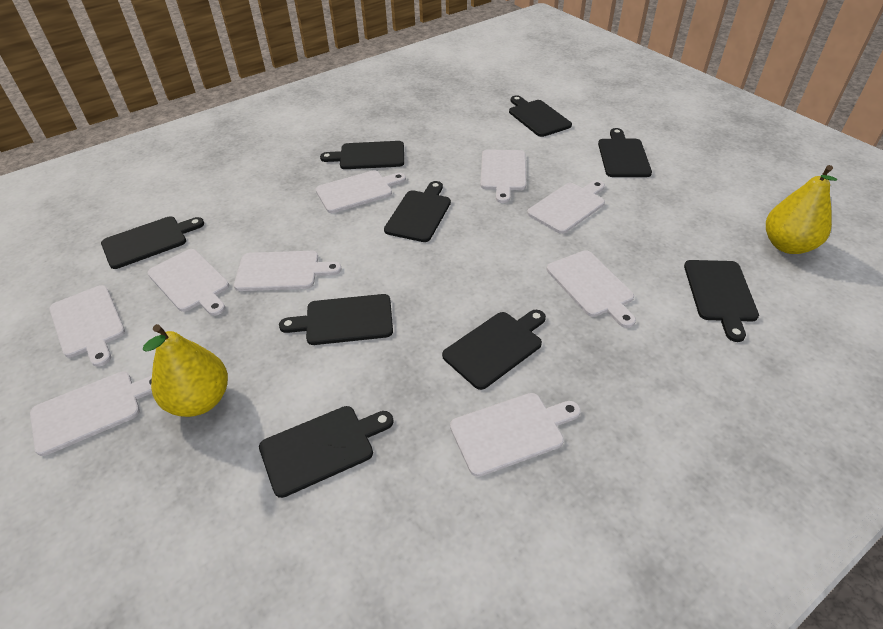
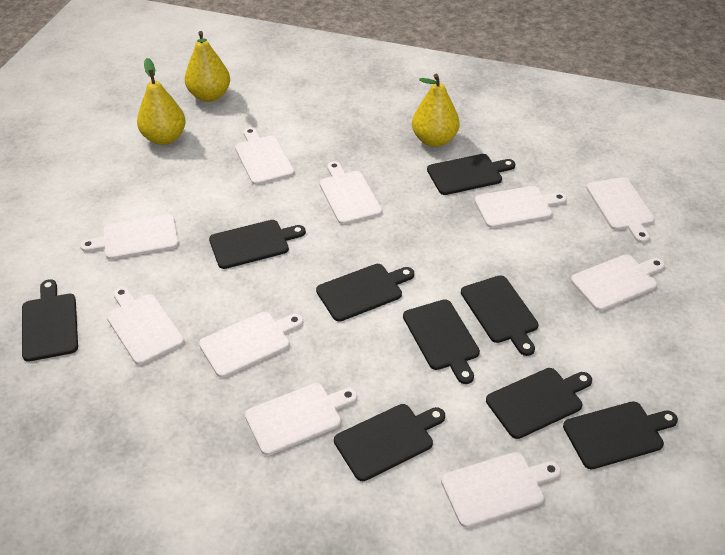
white cutting board: [30,371,152,456] [49,285,125,367] [148,249,229,316] [234,251,342,291] [316,170,406,213] [450,393,581,477] [480,149,526,203] [527,180,605,234] [547,250,636,328] = 9 -> [80,214,179,260] [106,287,184,365] [199,312,303,378] [235,127,294,185] [245,383,357,455] [319,161,382,224] [441,452,561,528] [474,186,567,228] [571,254,665,311] [586,177,655,243] = 10
yellow pear: [143,324,228,417] [766,165,837,254] = 2 -> [137,58,186,145] [185,31,230,102] [412,73,460,147] = 3

